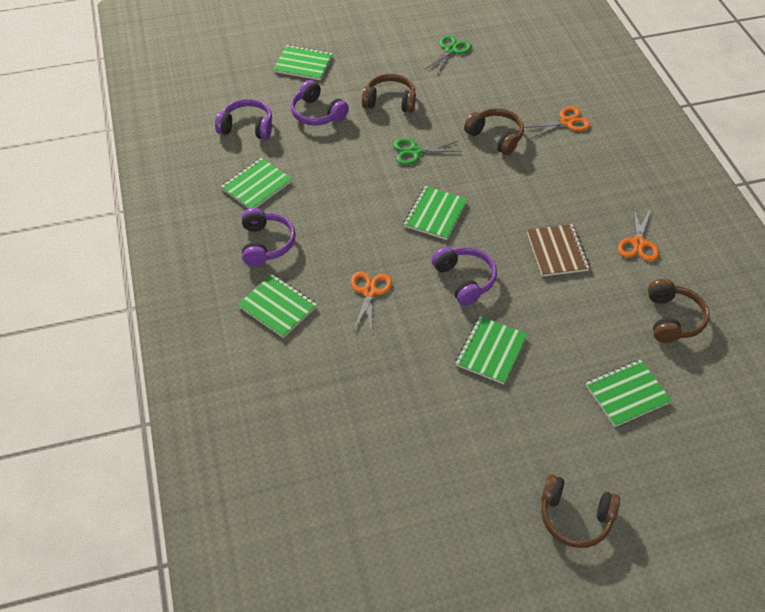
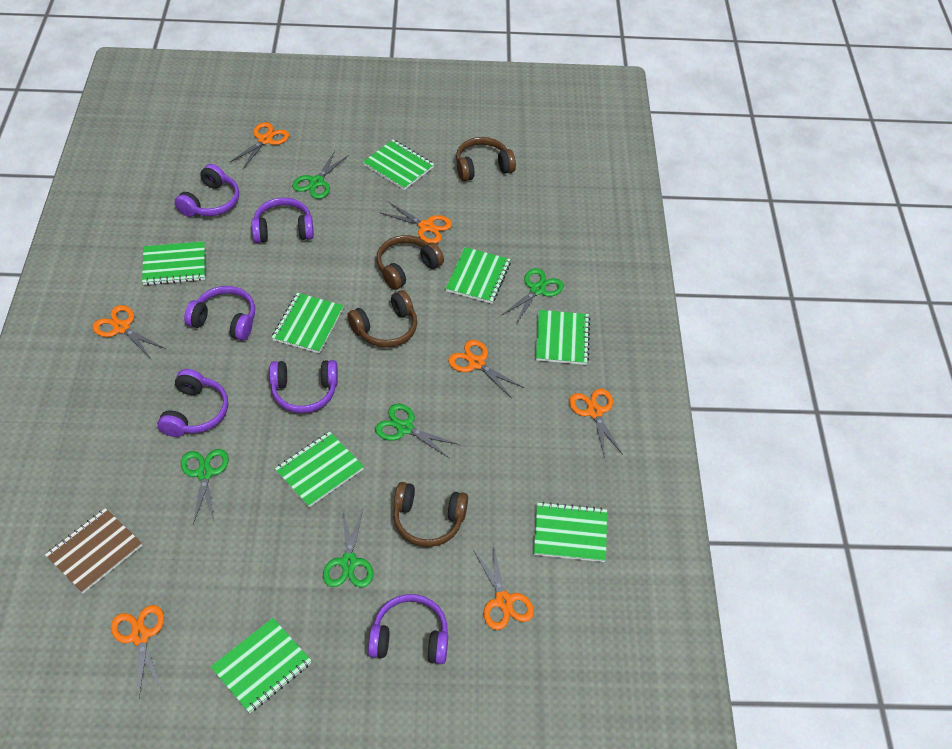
green notebook: [221,158,292,209] [237,274,317,338] [273,45,333,80] [404,186,467,240] [455,316,528,384] [586,359,672,427] = 6 -> [142,241,205,285] [210,618,312,713] [272,293,344,353] [275,432,364,507] [363,140,434,190] [446,247,511,304] [534,502,607,562] [536,310,590,365] = 8
green scissors: [393,138,462,165] [425,35,472,74] = 2 -> [181,449,229,524] [292,151,349,199] [323,509,373,587] [375,404,460,458] [501,268,564,324] = 5
orange scissors: [351,271,392,334] [524,106,590,138] [618,208,659,262] = 3 -> [93,305,166,359] [111,605,164,697] [229,122,289,169] [381,202,452,244] [448,340,524,397] [473,545,534,630] [569,388,623,458] = 7
purple headphones: [215,99,272,140] [242,208,296,266] [291,80,349,126] [432,247,497,306] = 4 -> [157,369,228,437] [174,164,239,217] [184,286,255,341] [251,198,314,243] [269,360,338,413] [368,594,448,664] = 6

